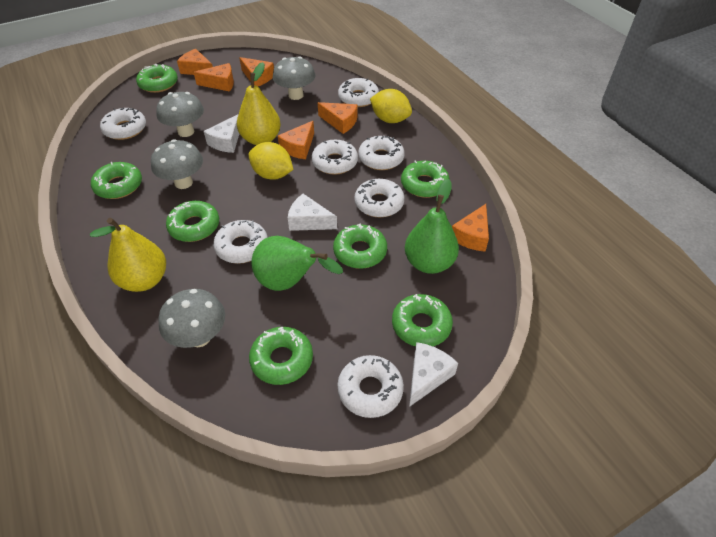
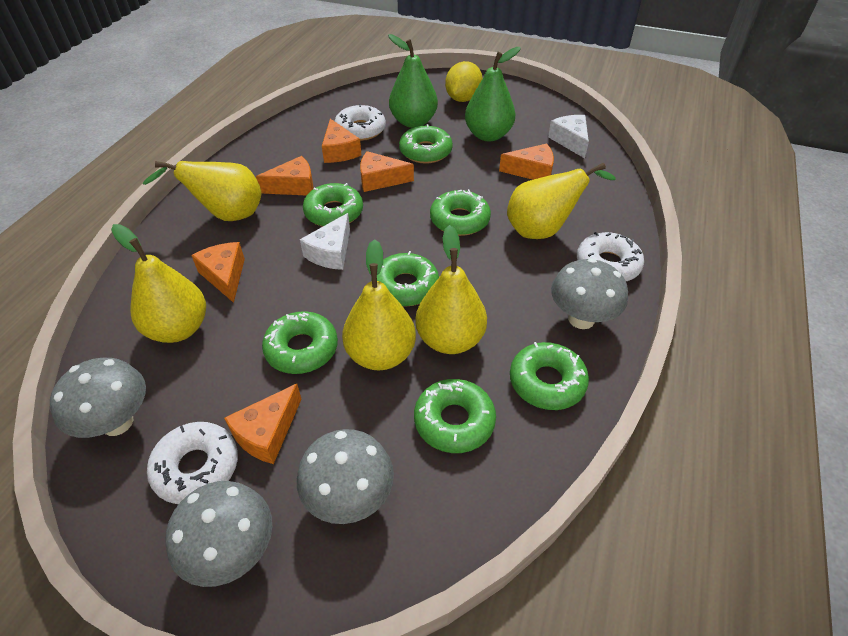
white cheese: [204,114,240,153] [288,194,337,231] [409,342,458,407] = 3 -> [300,213,350,270] [548,115,589,159] = 2
white donut: [100,108,146,140] [213,220,268,264] [312,140,358,175] [337,355,404,418] [338,78,379,107] [354,179,404,217] [358,136,405,170] = 7 -> [147,422,238,504] [335,104,386,141] [577,232,644,282] = 3
yellow lemon: [249,142,293,180] [370,89,412,123] = 2 -> [445,61,483,102] = 1
yellow pear: [90,218,166,292] [237,62,281,145] = 2 -> [111,224,206,343] [142,161,261,221] [342,239,416,370] [415,225,487,354] [507,163,616,239] = 5

